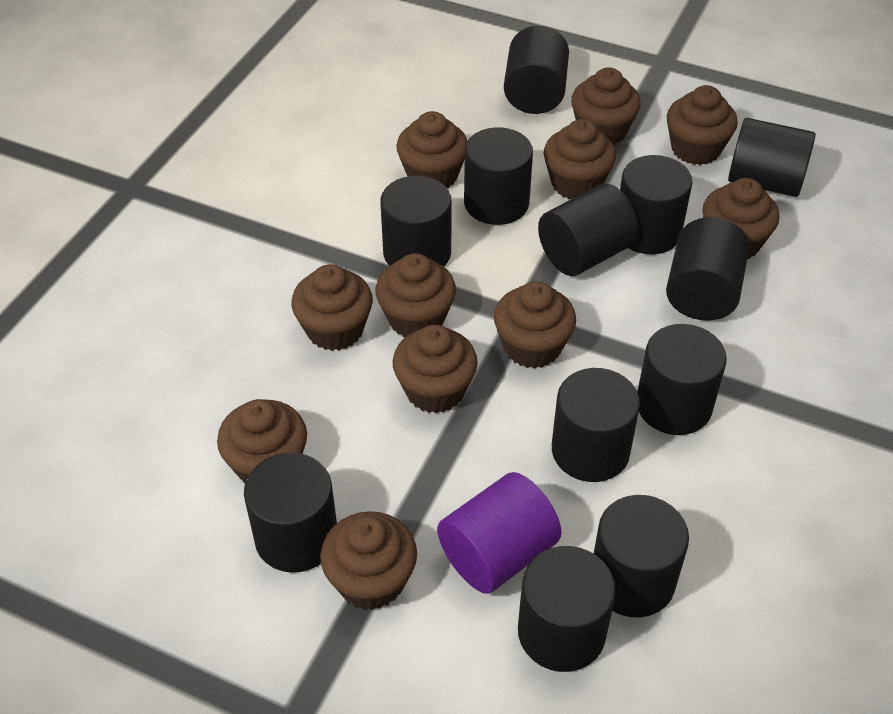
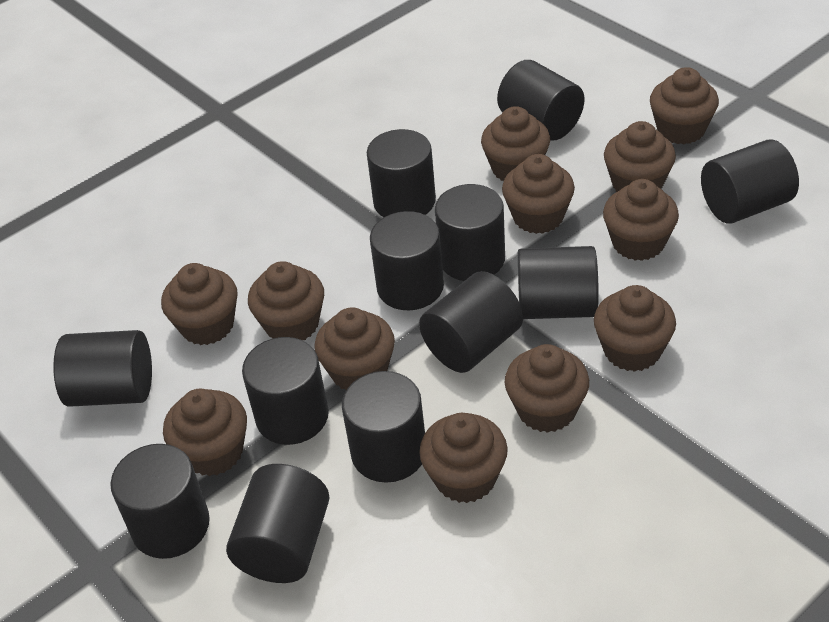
brown cupcake: [217,399,307,483] [291,264,373,351] [320,511,417,610] [375,253,456,337] [393,325,478,413] [396,111,467,188] [494,281,576,369] [543,119,616,199] [571,68,641,145] [667,85,738,165] [702,178,779,259] = 11 -> [161,263,238,345] [163,389,247,476] [248,261,324,340] [314,307,395,390] [419,413,508,503] [481,106,550,181] [502,154,575,234] [505,344,589,433] [594,285,676,372] [603,179,679,261] [604,121,676,192] [650,67,719,144] = 12
purple cylinder: [437,472,561,594] = 1 -> none = 0

